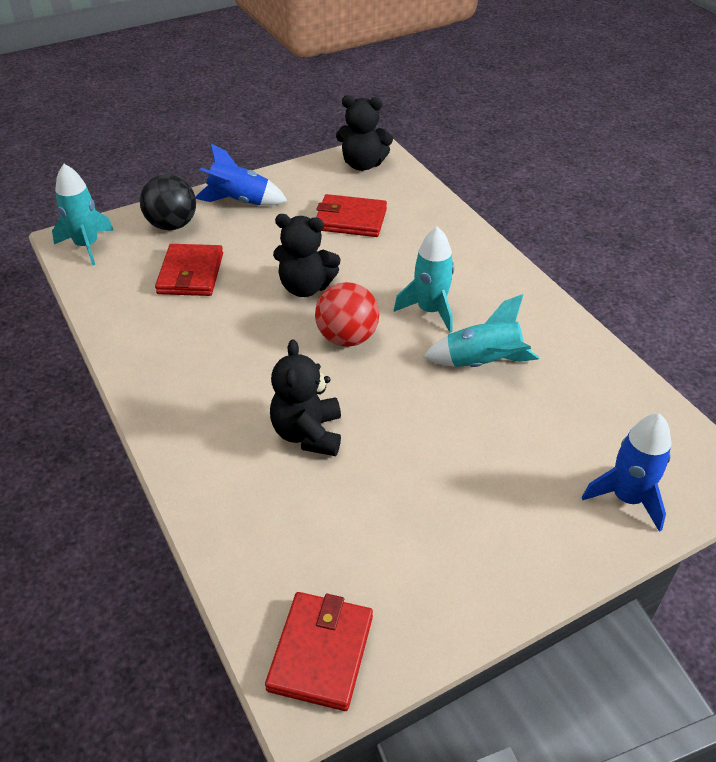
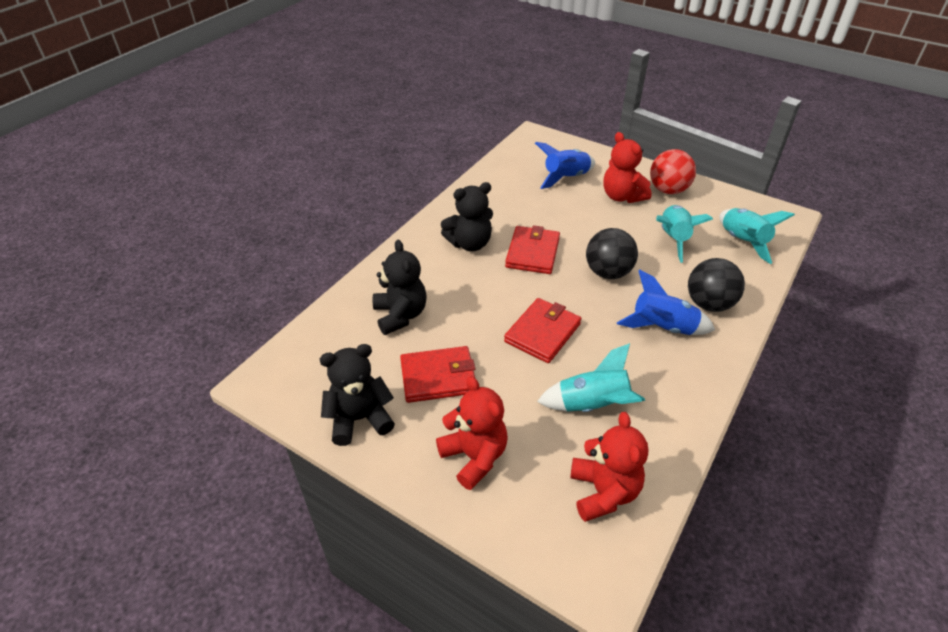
black ball: [140,174,196,231] = 1 -> [586,228,638,279] [688,258,745,312] = 2
red teddy bear: none = 0 -> [436,376,508,490] [571,412,648,522] [603,132,652,203] = 3

